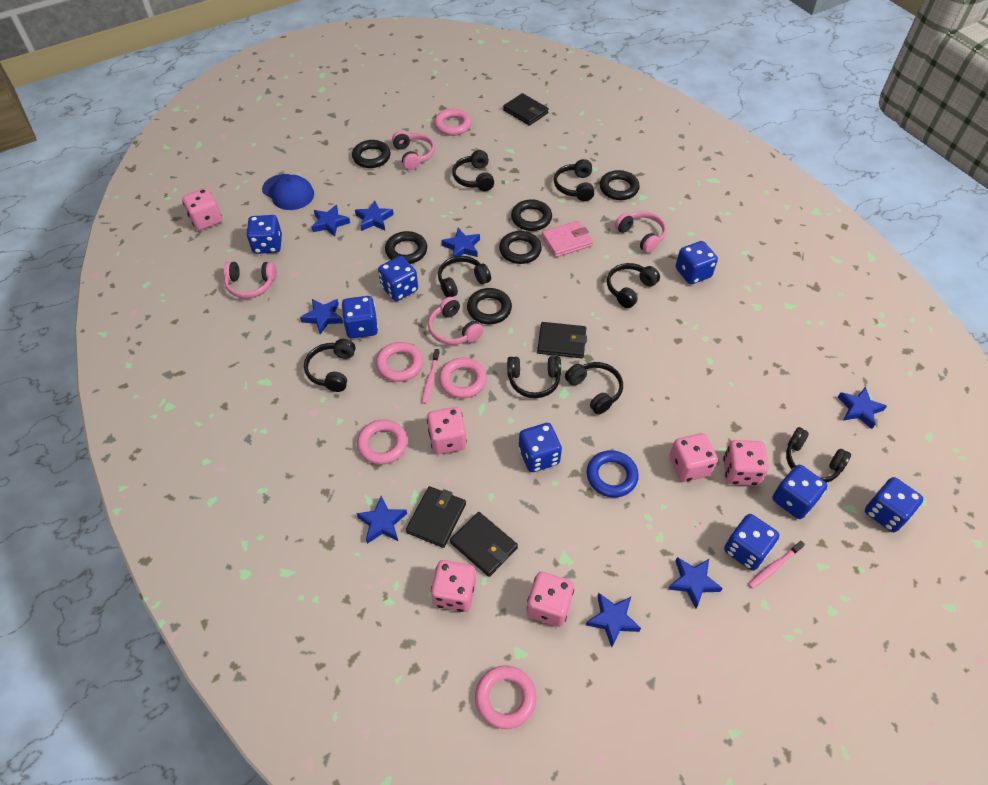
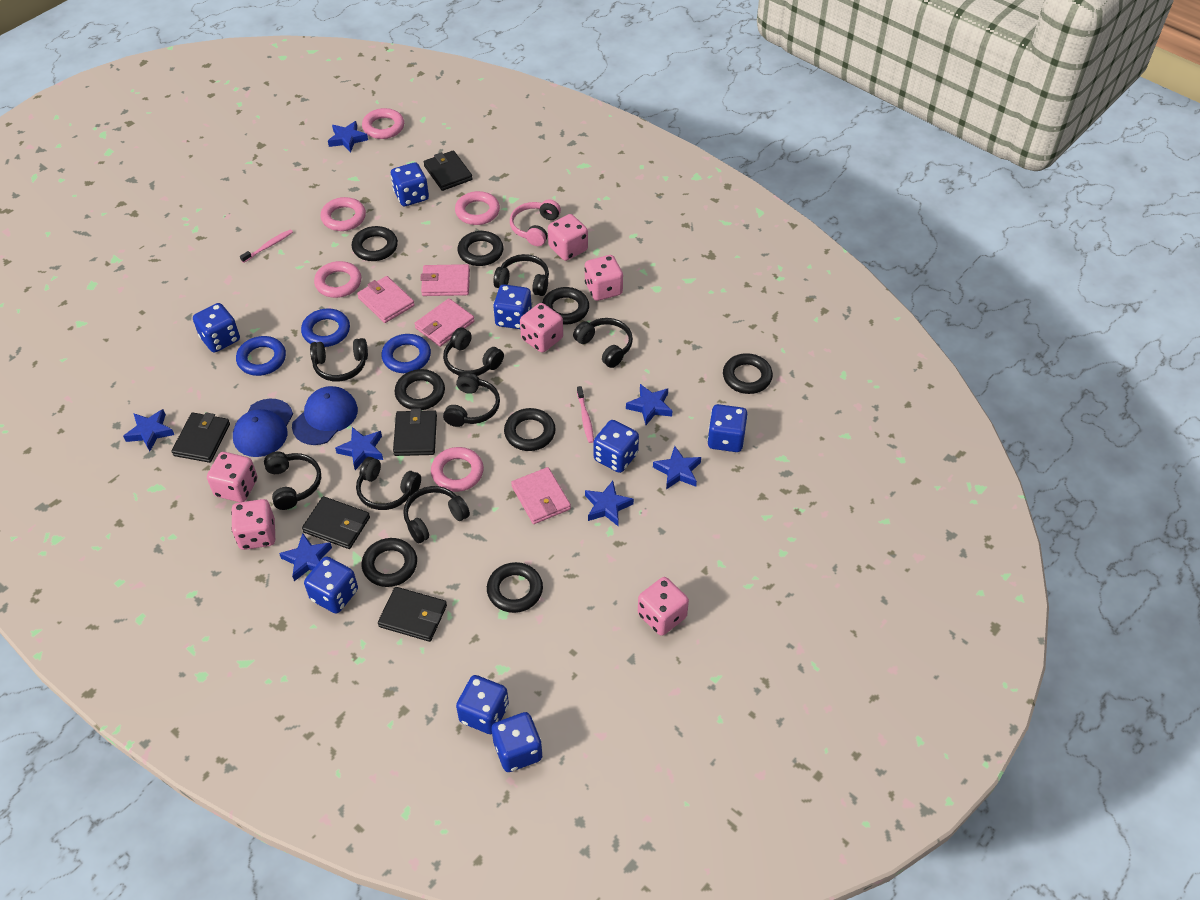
black ring: [352,140,391,168] [385,231,427,264] [467,288,512,324] [499,231,542,264] [511,199,552,231] [600,170,640,200] = 6 -> [352,226,398,261] [362,538,417,587] [395,369,445,410] [457,231,504,266] [487,562,543,613] [504,408,556,451] [542,287,589,325] [723,353,773,394] = 8
black wallet: [406,486,466,548] [450,512,518,577] [503,93,549,126] [537,322,587,358] = 4 -> [171,412,230,463] [302,496,370,549] [378,587,447,642] [393,408,437,456] [424,150,473,191] = 5
blue cap: [262,174,314,210] = 1 -> [233,399,293,457] [292,386,358,445] = 2
blue ring: [586,450,639,498] = 1 -> [236,336,286,376] [301,308,350,347] [381,334,431,373] = 3
blue star: [300,299,343,334] [312,205,350,237] [355,200,394,231] [356,496,407,544] [441,228,480,257] [586,593,641,647] [668,557,723,609] [838,387,887,429] = 8 -> [123,409,174,451] [279,533,332,581] [328,121,368,152] [335,427,383,470] [585,481,634,526] [626,384,672,425] [653,446,701,489] = 7
pink headphones: [224,262,277,298] [392,131,435,170] [428,297,483,345] [615,211,666,253] = 4 -> [510,199,561,246] = 1
pink wallet: [542,221,593,257] = 1 -> [357,276,415,323] [414,298,475,347] [420,264,470,296] [511,467,571,524] = 4

